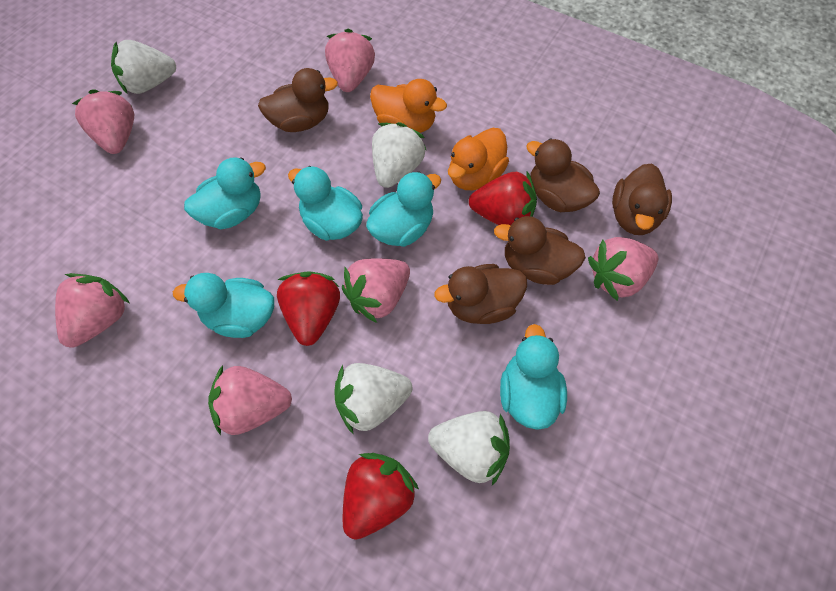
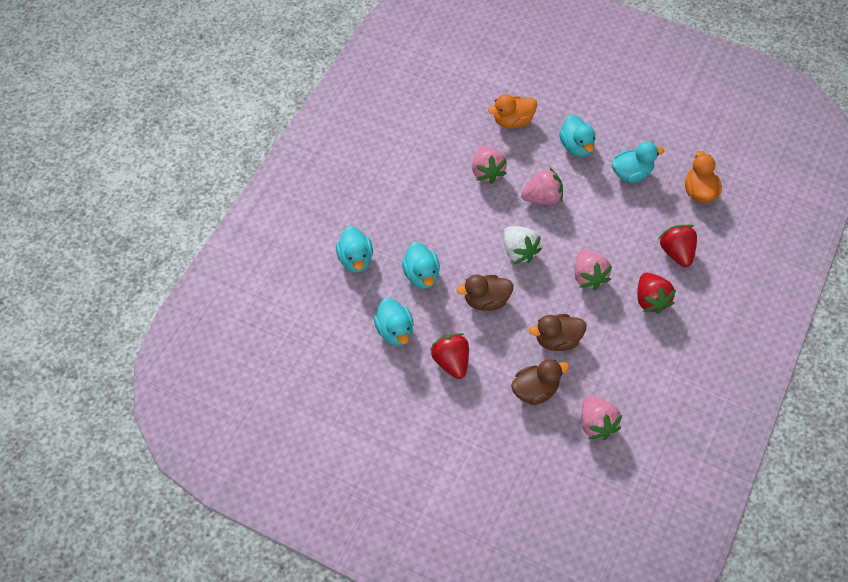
brown duck: [258,68,338,132] [434,264,527,324] [494,216,586,285] [526,138,600,212] [612,163,672,235] = 5 -> [456,275,514,311] [511,359,569,405] [529,314,586,351] = 3
pink strawberry: [55,273,130,348] [72,90,134,154] [208,365,292,435] [325,29,375,92] [342,258,410,323] [588,237,658,301] = 6 -> [472,146,507,184] [521,168,563,205] [574,249,612,290] [581,395,622,440] = 4
white strawberry: [111,40,176,94] [334,363,412,434] [372,122,426,188] [428,411,510,485] = 4 -> [504,226,542,264] = 1

